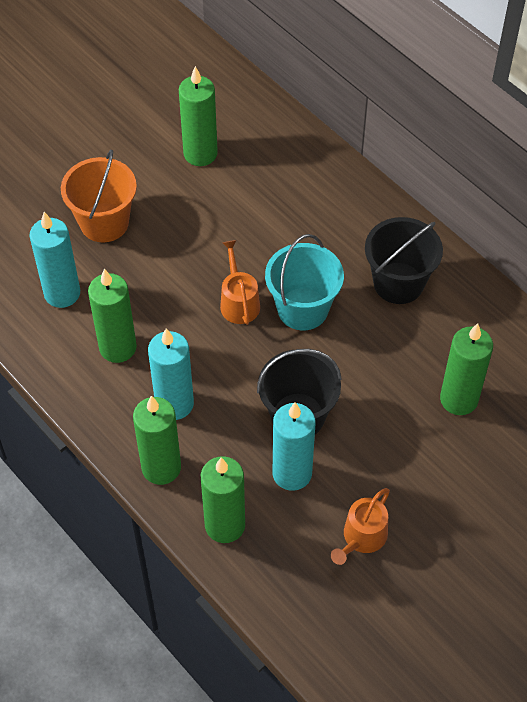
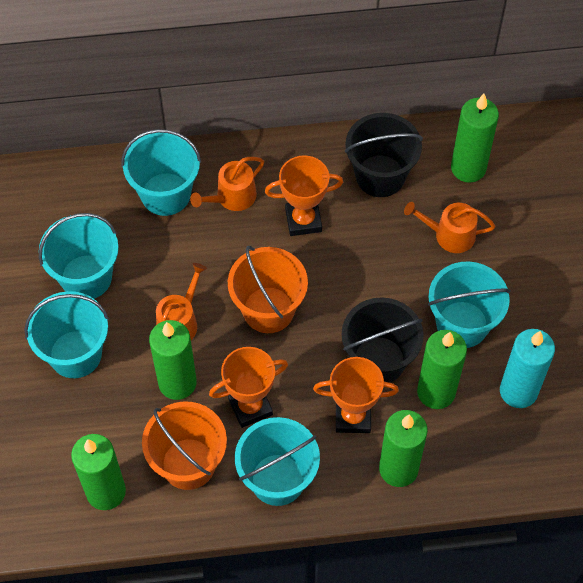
orange bucket: [61,150,137,242] = 1 -> [142,401,227,490] [228,246,308,333] = 2
orange trophy: none = 0 -> [209,347,288,428] [265,155,343,236] [313,357,399,433] = 3
orange watering can: [220,240,260,325] [331,488,390,565] = 2 -> [156,263,207,340] [190,157,264,211] [404,202,495,253] = 3
turquoise bucket: [265,234,344,330] = 1 -> [24,291,109,378] [39,213,119,299] [121,129,201,216] [235,417,320,506] [428,261,511,348] = 5
turquoise candle: [29,212,80,308] [148,328,194,420] [273,402,315,491] = 3 -> [500,329,555,408] = 1

